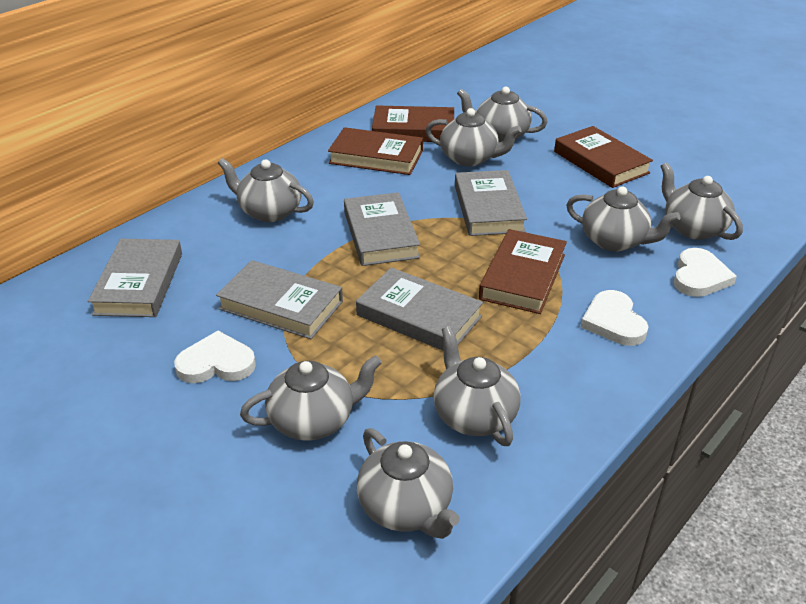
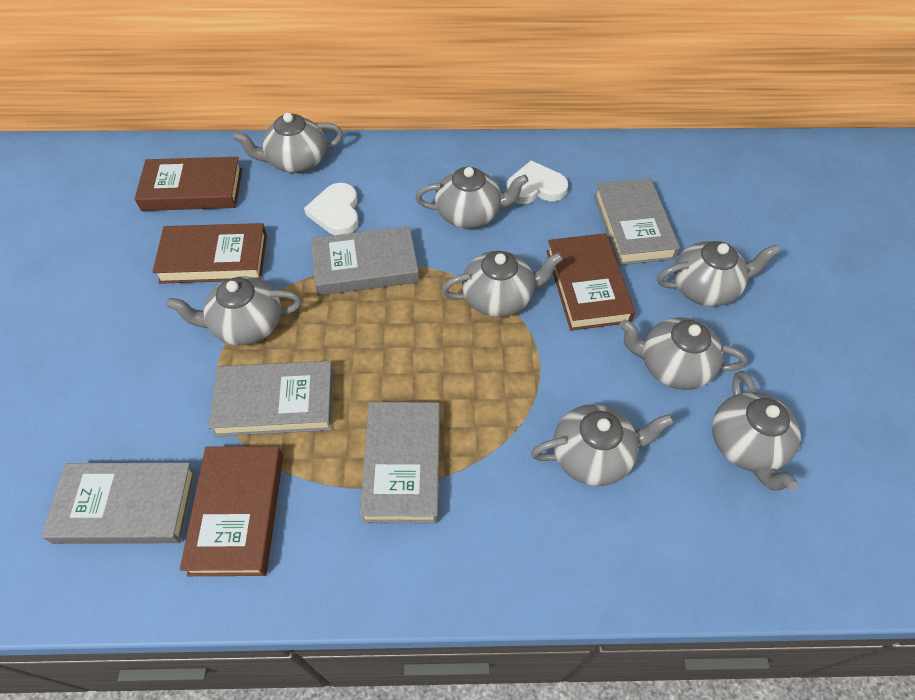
white heart: [174,331,256,383] [581,290,648,346] [674,248,737,297] = 3 -> [304,183,359,235] [506,161,568,204] = 2

